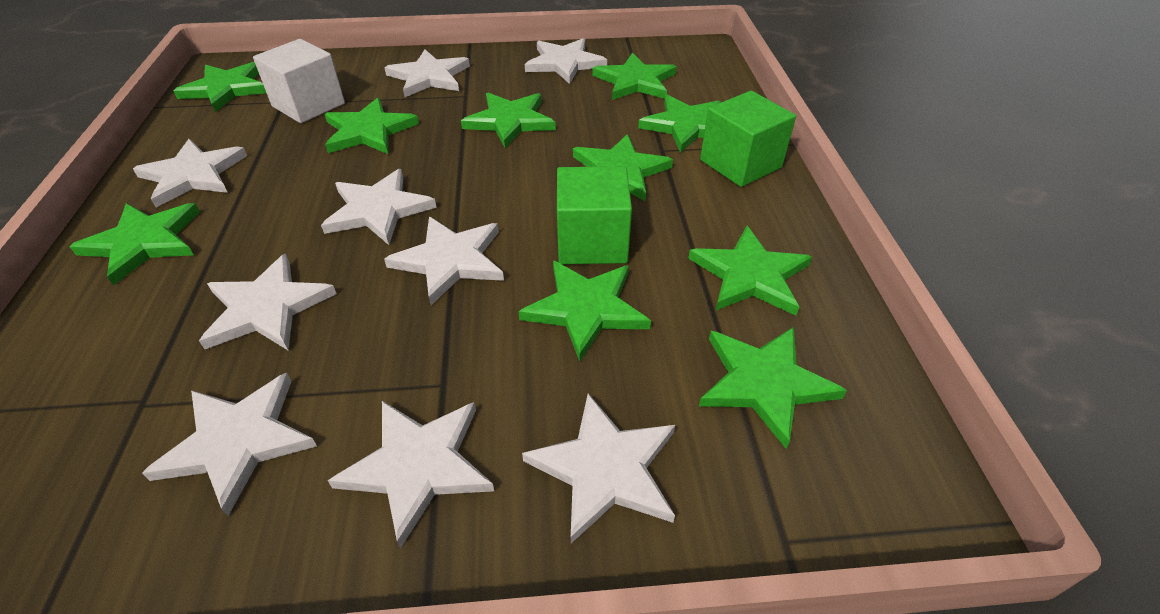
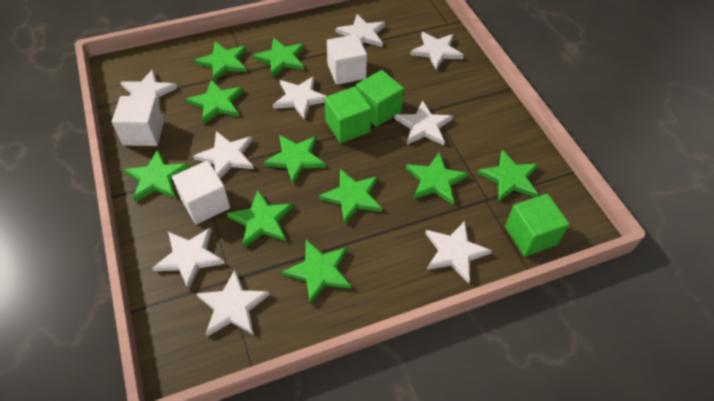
green cube: [557,166,632,264] [700,91,796,187] = 2 -> [324,86,372,143] [356,70,404,127] [505,194,569,257] = 3
white cube: [253,39,345,123] = 1 -> [112,96,164,146] [172,160,230,224] [327,34,367,85] = 3

